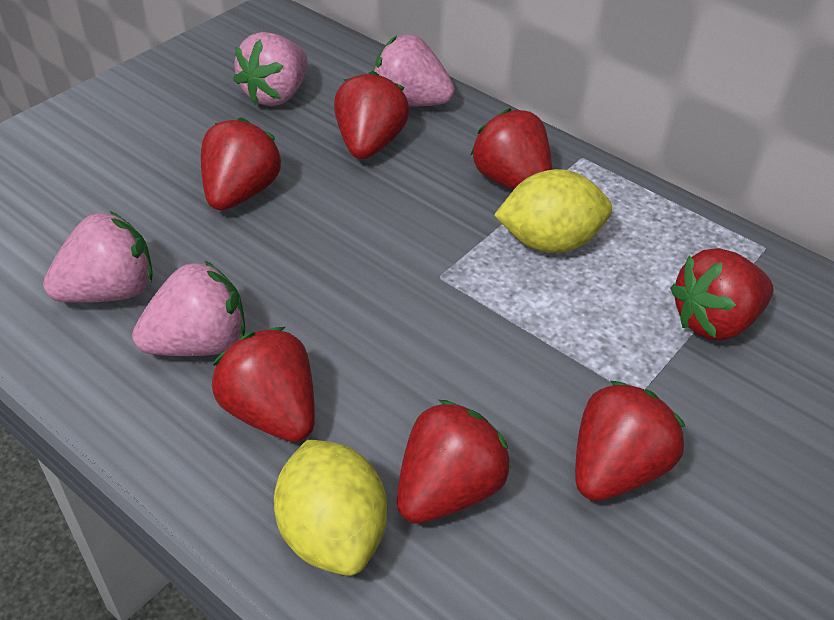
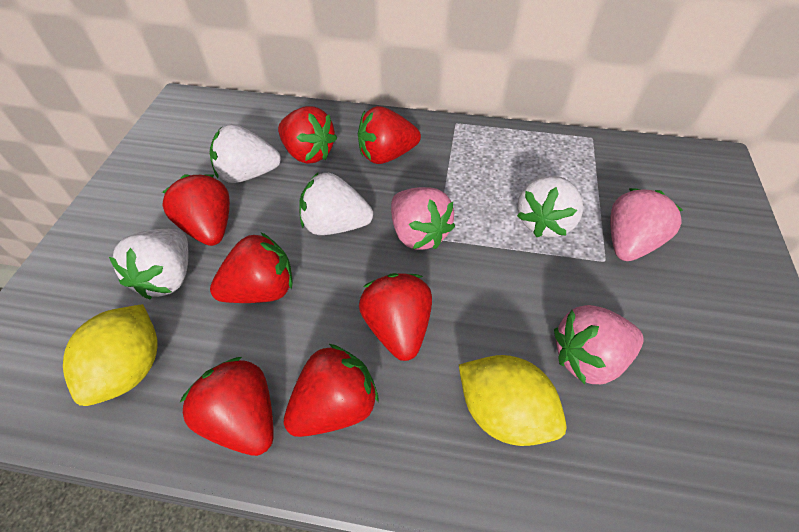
pink strawberry: [43,211,153,303] [132,260,245,356] [233,32,308,106] [373,34,455,107] = 4 -> [391,187,455,250] [554,305,644,384] [610,188,683,261] = 3
white strawberry: none = 0 -> [109,229,189,299] [210,124,281,183] [299,173,373,235] [517,176,583,237] = 4

